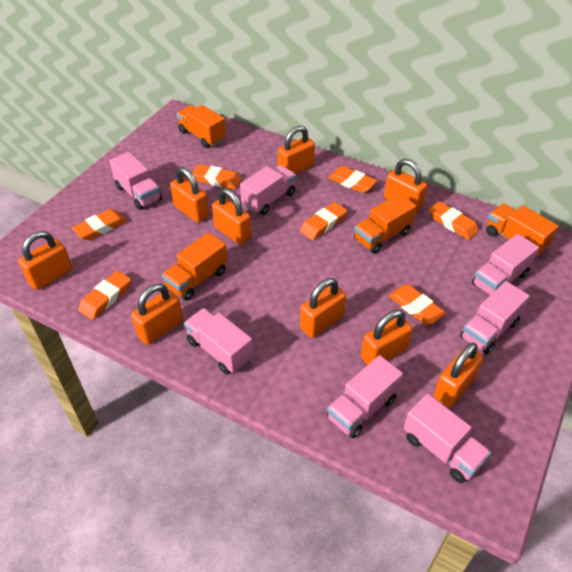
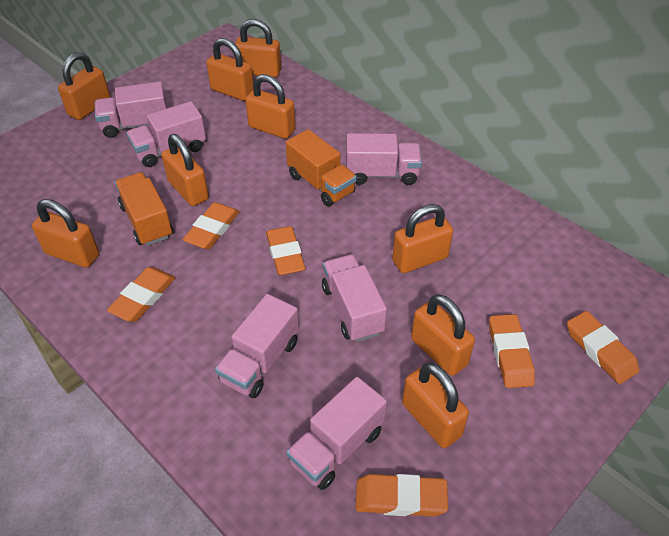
orange eraser: [72,209,127,240] [78,271,131,320] [192,164,242,189] [300,202,347,240] [328,166,377,193] [389,284,446,325] [429,201,479,240] = 7 -> [107,267,175,322] [183,202,239,249] [266,226,305,275] [355,474,448,517] [489,314,535,388] [567,311,639,384] = 6
orange truck: [162,232,228,301] [176,105,226,148] [354,193,416,254] [486,204,559,257] = 4 -> [115,172,173,246] [286,129,357,207] = 2
pink truck: [109,152,162,210] [184,308,253,374] [240,165,296,215] [327,355,403,438] [404,394,491,483] [460,281,530,355] [472,234,539,295] = 7 -> [95,82,167,138] [127,101,206,167] [215,294,299,398] [286,377,387,490] [322,254,387,342] [346,133,422,185] = 6

